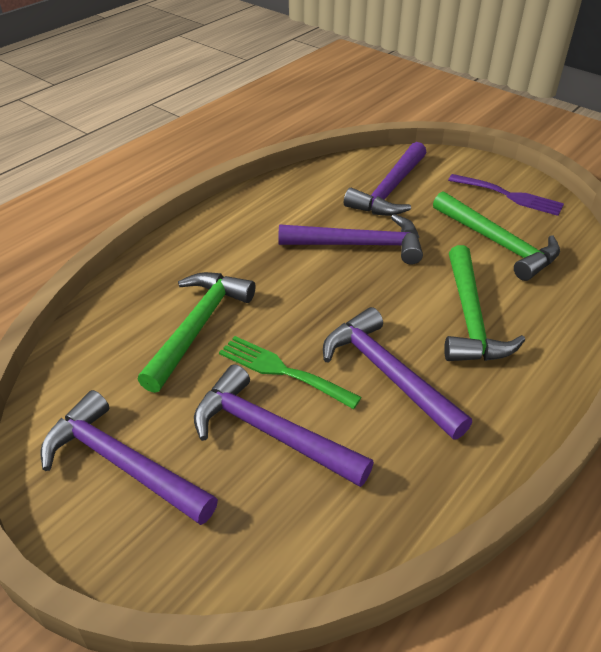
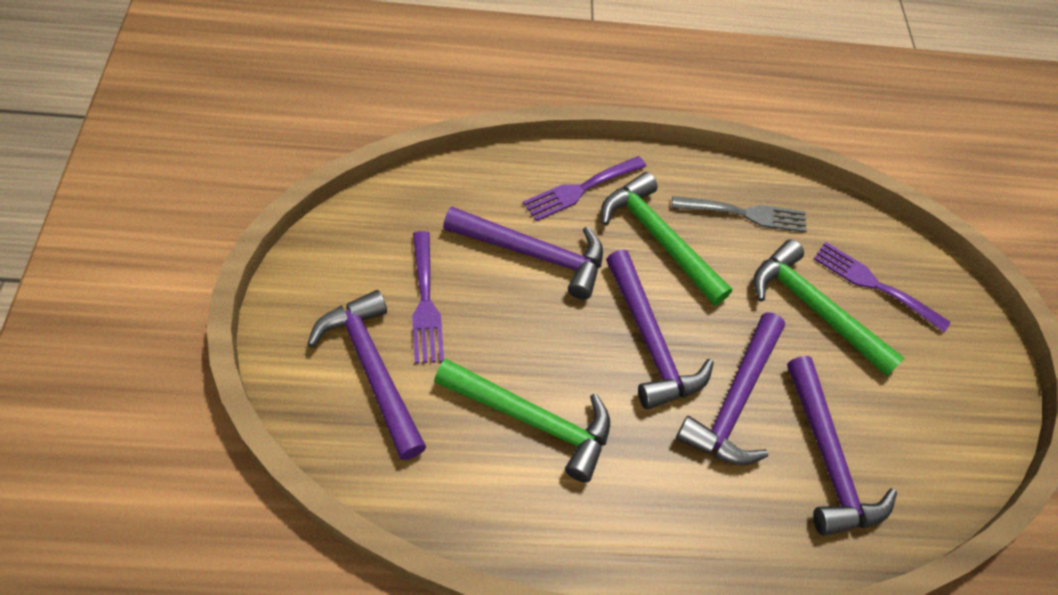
green fork: [219,336,362,409] = 1 -> none = 0
grey fork: none = 0 -> [672,196,807,232] = 1
purple fork: [448,174,564,216] = 1 -> [412,231,444,364] [523,156,646,221] [814,242,951,332] = 3

